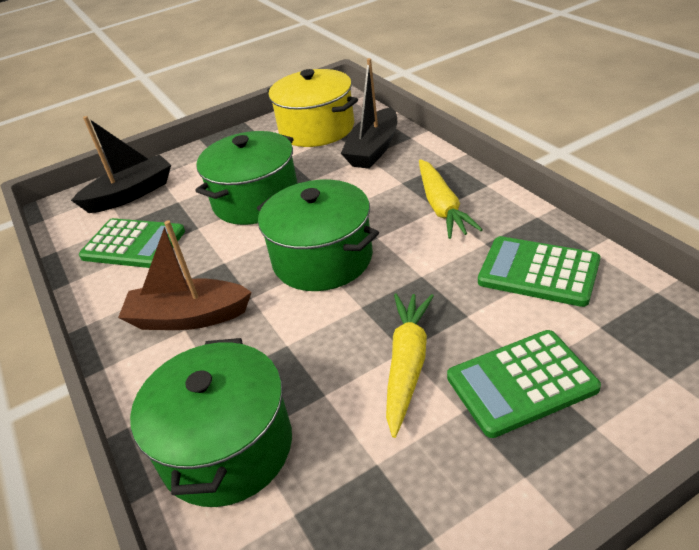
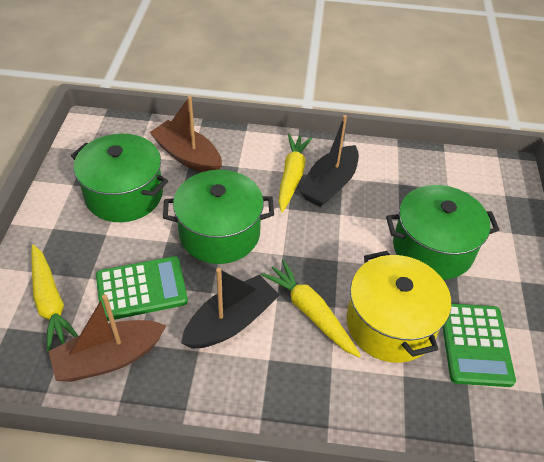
brown boat: [118,220,252,330] = 1 -> [48,294,166,382] [150,96,222,172] = 2
green calculator: [79,218,185,268] [447,330,601,438] [478,236,600,307] = 3 -> [96,256,188,321] [443,303,516,387] = 2
yellow carrot: [386,294,434,438] [419,159,483,239] = 2 -> [31,245,78,351] [261,260,361,357] [278,134,312,212] = 3

